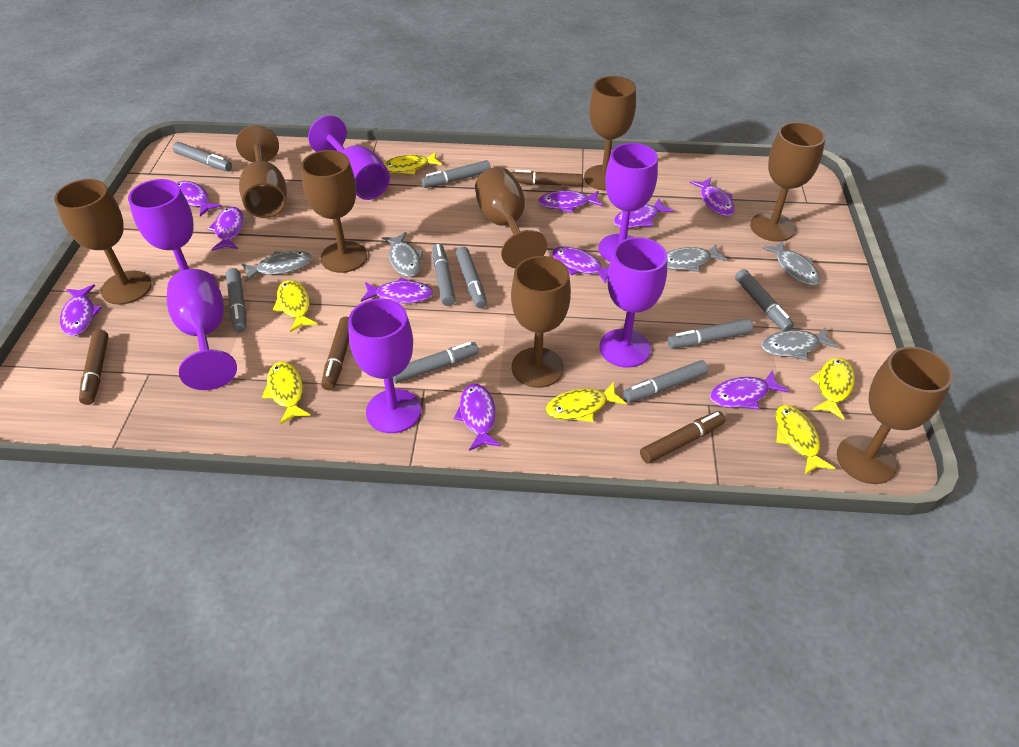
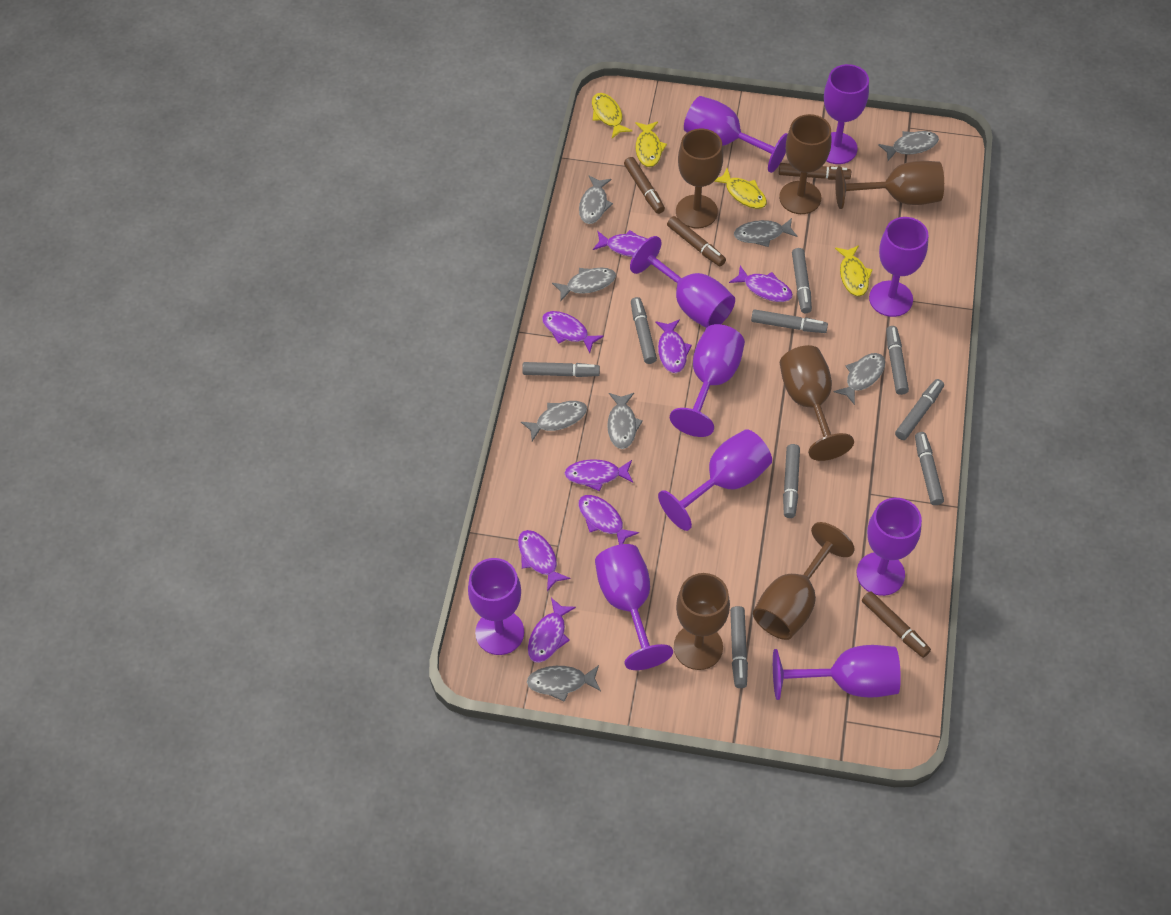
brown goblet: [54,179,152,305] [236,125,287,218] [301,150,367,273] [475,167,547,268] [511,256,571,388] [584,76,636,191] [750,122,826,242] [837,346,953,484] = 8 -> [674,573,730,670] [676,129,723,228] [753,522,855,640] [779,114,831,214] [780,345,854,461] [835,161,944,209] = 6
grey fish: [241,251,312,282] [382,232,424,277] [667,244,728,272] [762,240,820,285] [762,327,839,360] = 5 -> [521,401,587,441] [527,665,601,702] [552,267,616,302] [579,176,613,224] [607,393,643,449] [734,218,798,247] [834,353,885,405] [878,131,939,161] = 8
purple fish: [60,284,102,336] [177,181,222,217] [208,207,244,251] [361,277,433,303] [454,384,501,451] [538,191,603,213] [552,246,608,284] [614,198,674,228] [690,178,735,216] [710,370,789,410] = 10 -> [518,530,570,591] [528,598,576,663] [542,311,604,353] [564,459,633,491] [578,495,639,545] [593,230,647,257] [655,319,692,373] [729,265,793,302] = 8
purple goblet: [128,179,217,282] [167,269,237,390] [308,115,390,200] [348,298,421,433] [599,143,658,262] [599,237,668,368] = 6 -> [468,558,524,655] [595,544,673,670] [630,236,735,328] [658,429,772,531] [670,324,745,437] [684,96,788,173] [773,645,901,700] [824,64,869,164] [857,498,922,596] [869,217,928,317] = 10
yellow fish: [262,362,311,425] [273,280,318,332] [384,152,442,175] [545,382,627,422] [775,405,835,475] [810,358,855,420] = 6 -> [592,93,633,138] [635,121,667,167] [714,168,767,209] [835,245,873,297] = 4

